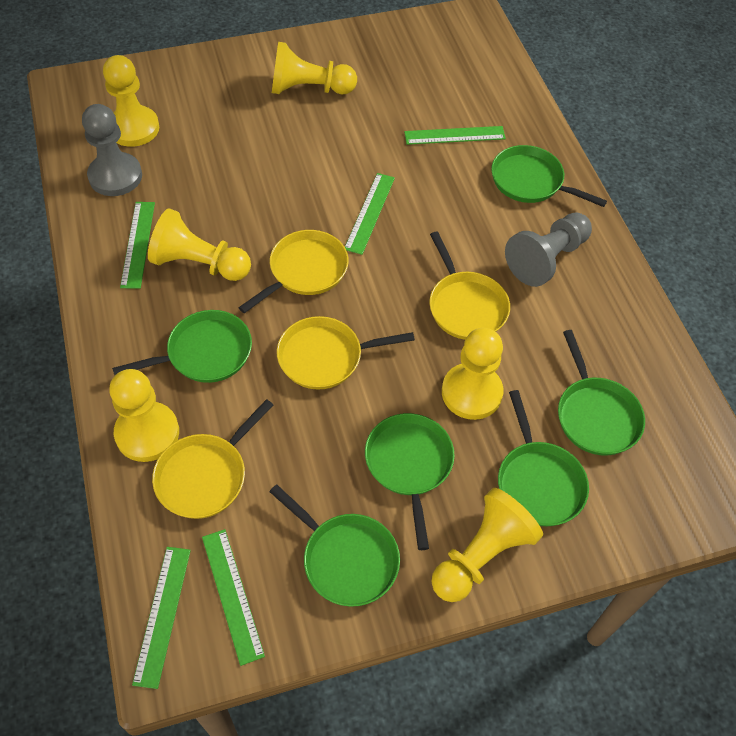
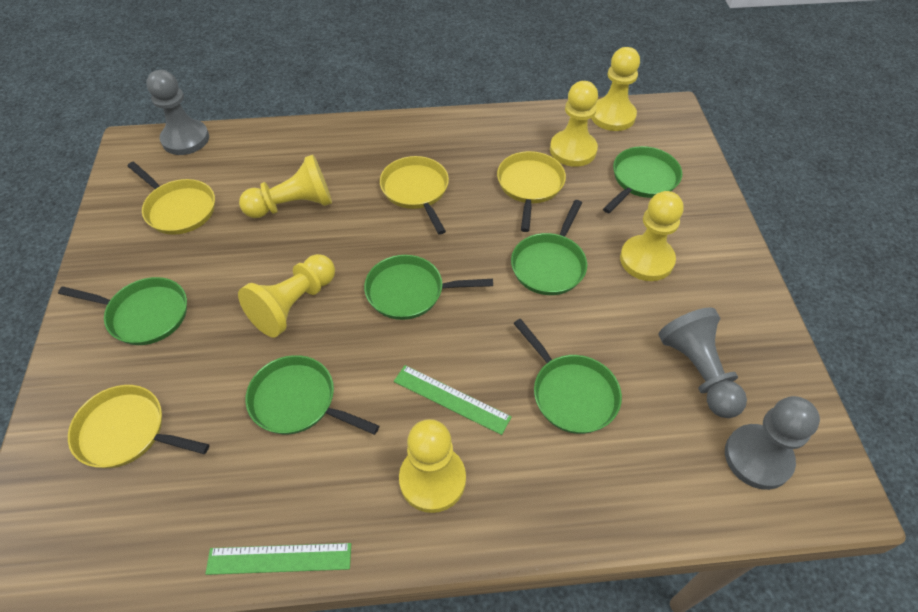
green ruler: [120,202,155,289] [132,547,191,689] [202,529,265,666] [345,173,395,255] [404,126,506,145] = 5 -> [205,543,351,575] [394,365,512,435] = 2
grey pawn: [82,104,142,196] [505,213,592,287] = 2 -> [146,70,209,155] [658,307,747,418] [725,396,820,490] = 3

